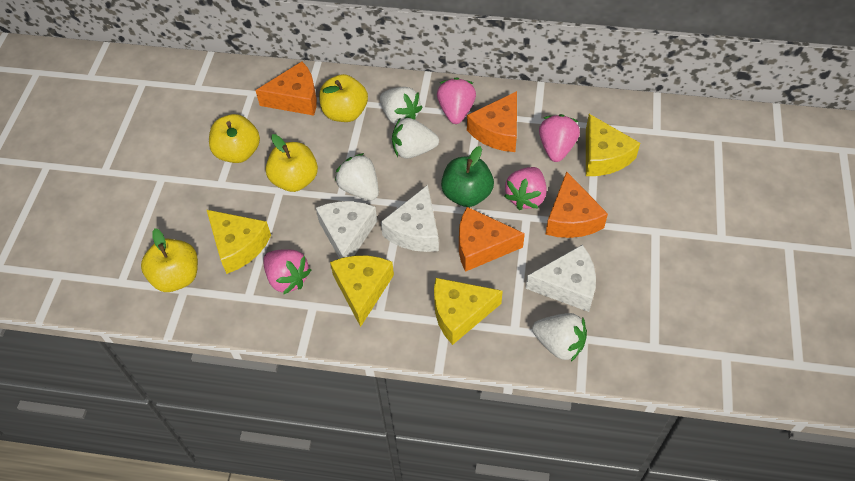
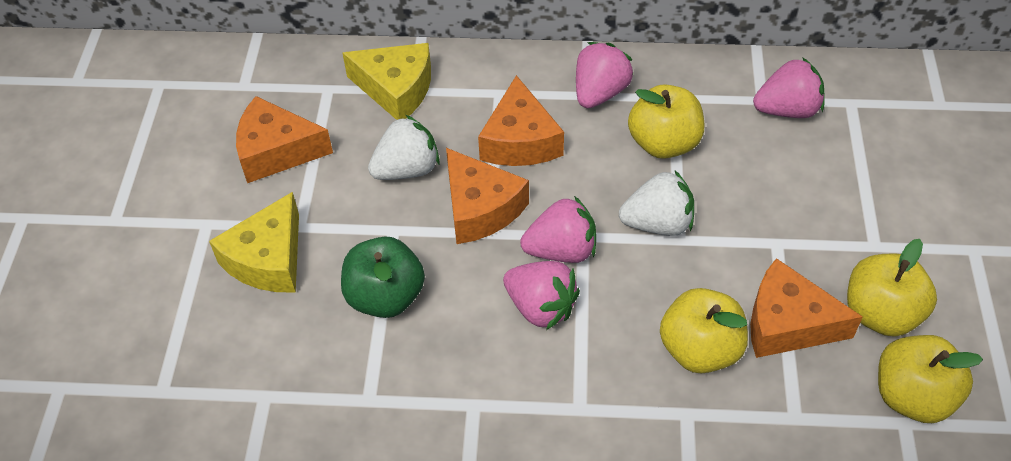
white cheese: [316,201,377,259] [381,185,439,252] [526,245,596,312] = 3 -> none = 0
white strawberry: [335,153,379,200] [380,87,423,125] [392,118,439,159] [532,313,587,362] = 4 -> [368,115,440,180] [619,171,694,236] = 2
yellow cheese: [207,210,271,274] [330,255,394,327] [434,278,503,345] [586,114,640,176] = 4 -> [209,192,299,292] [342,43,431,120] = 2

